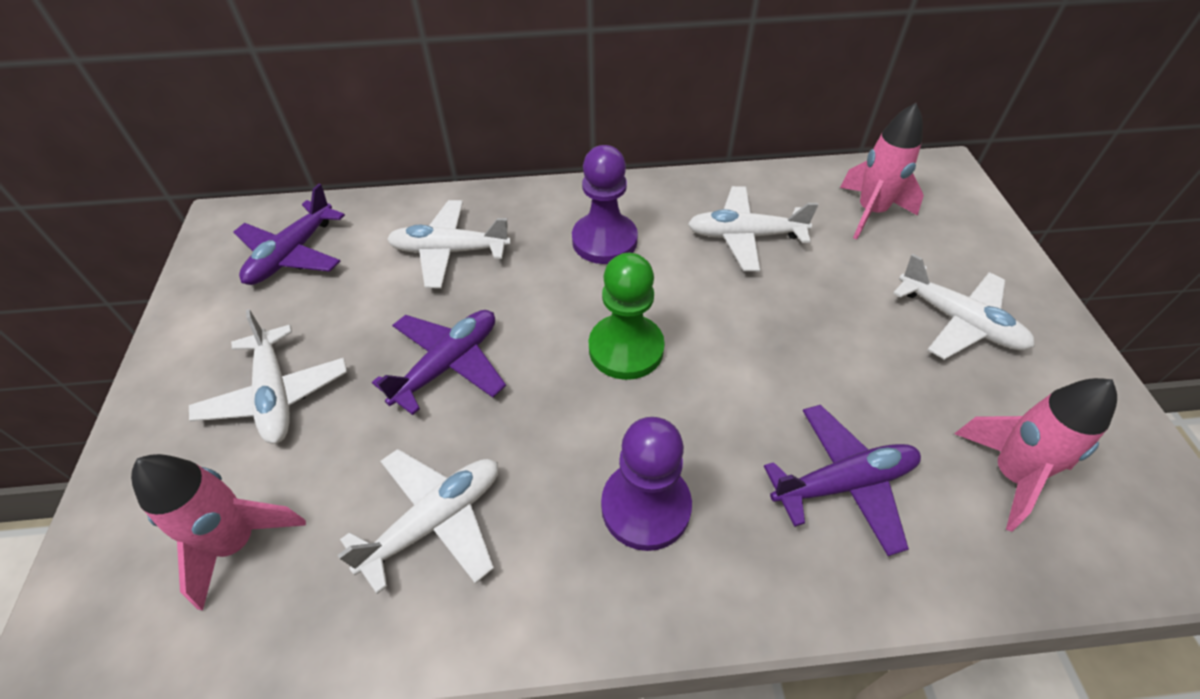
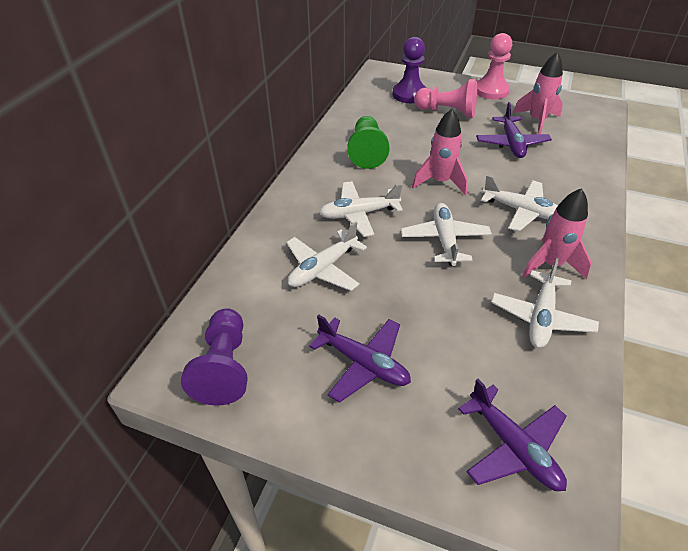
pink pawn: none = 0 -> [414,79,477,118] [477,33,512,99] = 2

